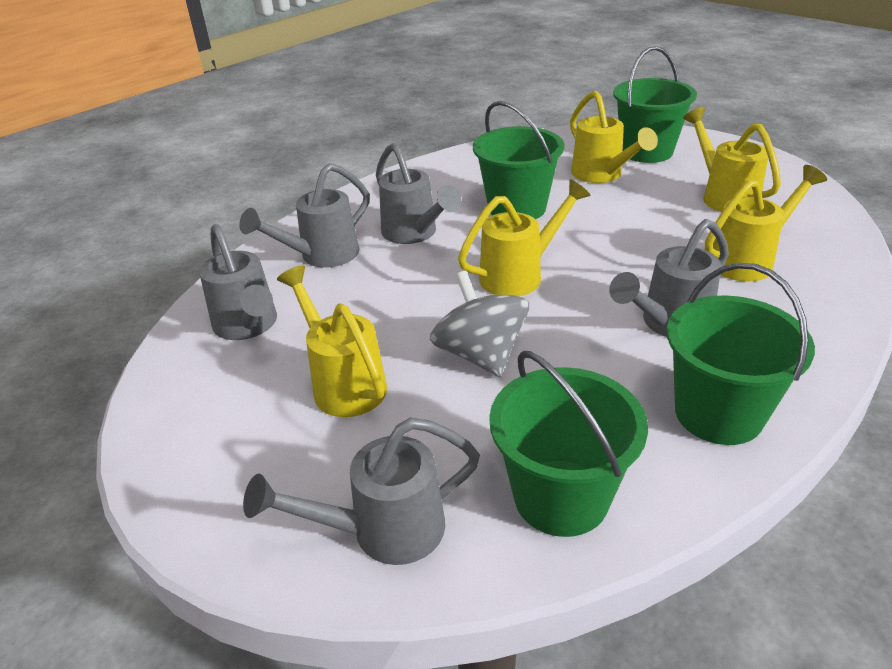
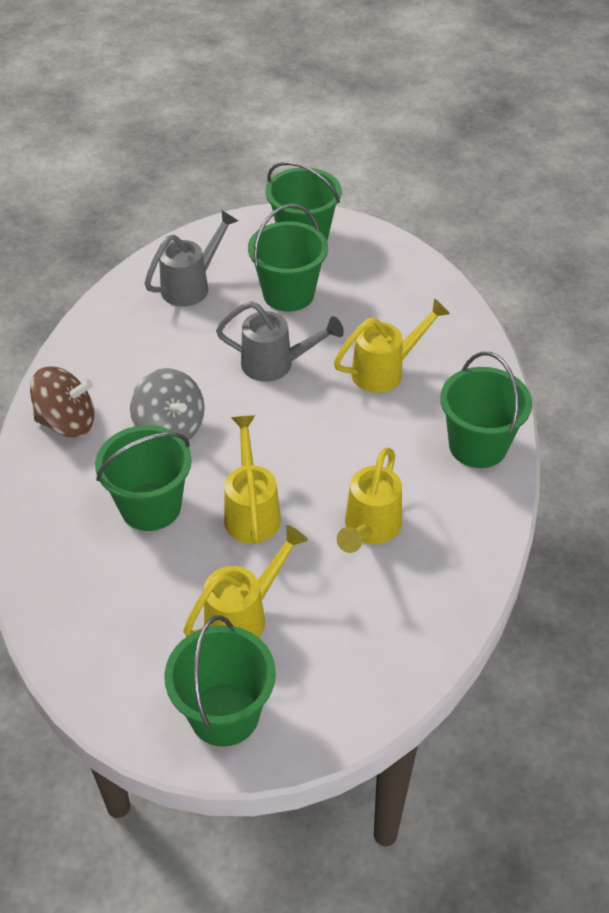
brown spinning top: none = 0 -> [30,366,94,437] = 1
green bucket: [473,101,565,219] [489,351,648,537] [613,46,697,163] [667,263,815,445] = 4 -> [95,425,192,531] [164,615,276,747] [248,204,328,312] [265,162,342,240] [440,352,532,468] = 5
grey watering can: [199,224,277,340] [239,163,370,268] [243,417,480,565] [376,143,461,244] [609,219,729,337] = 5 -> [145,210,238,306] [216,301,344,382] = 2
yellow watering can: [277,265,387,417] [458,179,591,296] [570,90,658,183] [683,107,781,212] [705,165,827,282] = 5 -> [184,525,308,638] [224,415,281,544] [334,299,450,393] [336,448,402,553] = 4

